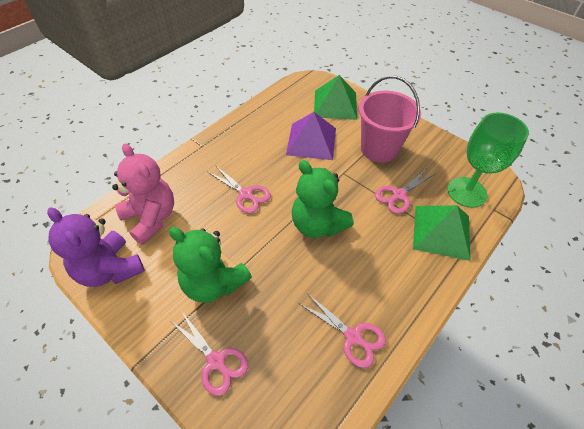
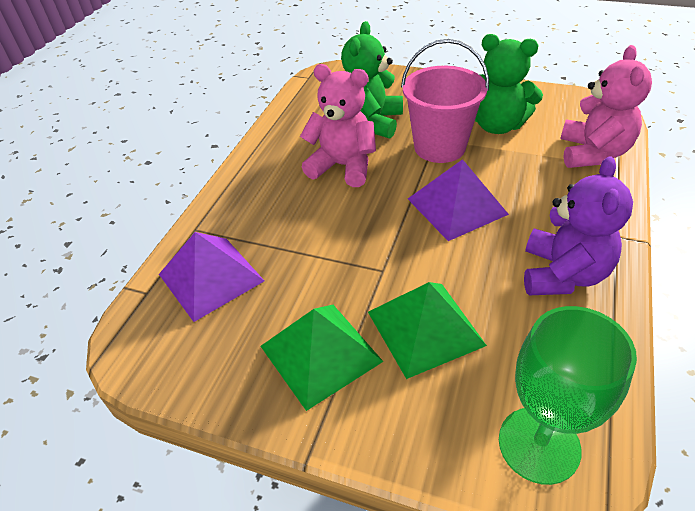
pink scissors: [171,312,248,396] [208,165,271,213] [300,293,386,368] [375,168,435,214] = 4 -> none = 0
pink teddy bear: [112,143,174,245] = 1 -> [300,64,376,187] [560,45,652,168] = 2
purple pyramid: [286,112,336,160] = 1 -> [159,232,265,322] [408,159,509,241] = 2

